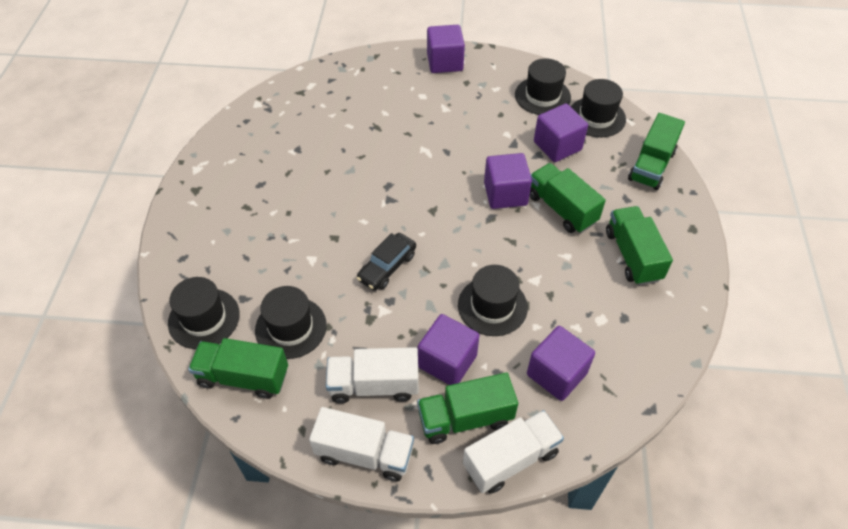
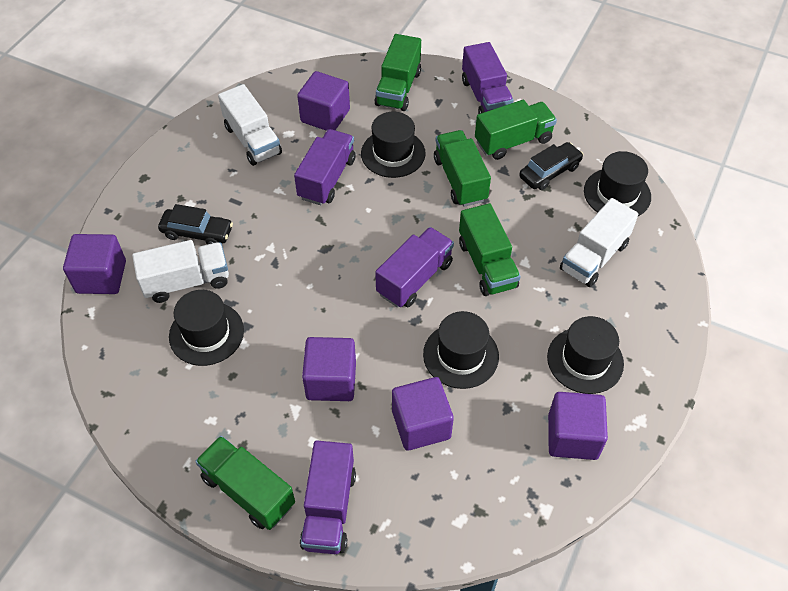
black car: [356,233,416,291] = 1 -> [158,204,233,245] [519,142,583,190] = 2
purple truck: none = 0 -> [294,129,356,205] [300,440,356,554] [375,227,454,308] [462,42,514,114] = 4

